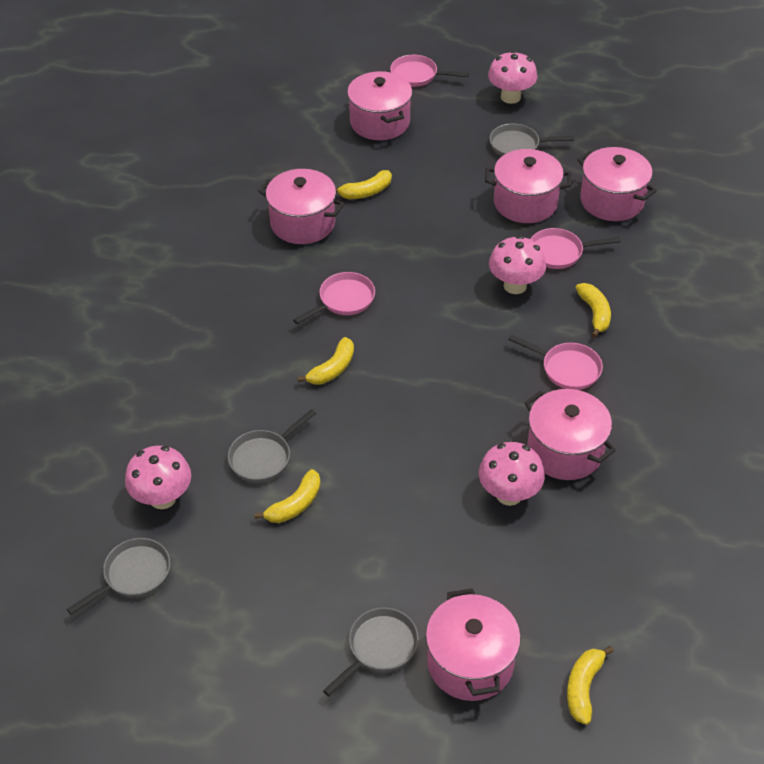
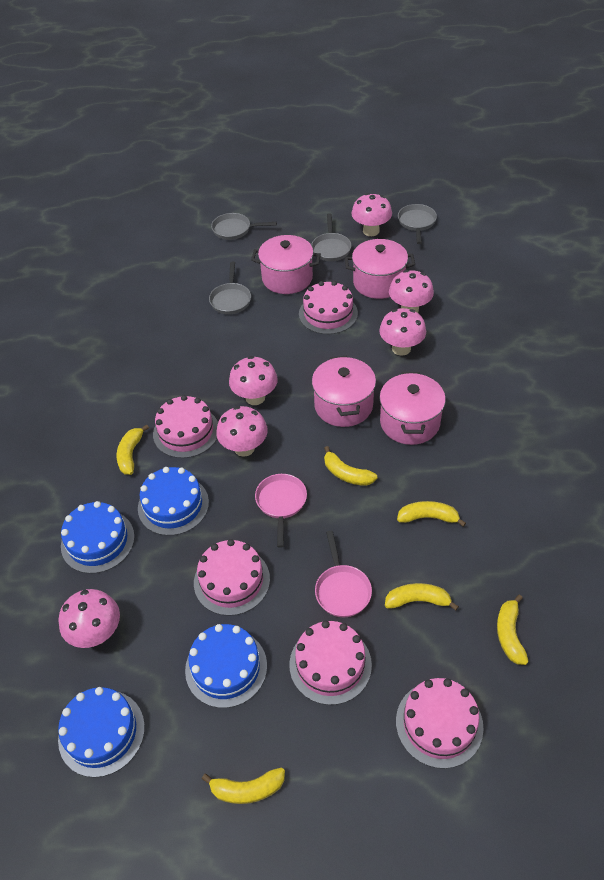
blue cake: none = 0 -> [58,687,145,778] [61,501,135,574] [138,467,209,536] [185,624,267,708] = 4
pink cake: none = 0 -> [153,395,218,458] [194,539,270,616] [289,621,372,705] [299,281,358,334] [396,678,484,769] = 5
pink mushroom: [125,446,191,509] [479,442,545,506] [488,51,537,104] [489,236,546,294] = 4 -> [58,589,120,648] [216,406,268,457] [229,356,278,405] [352,193,392,236] [379,308,426,356] [389,270,434,313] = 6
pink pan: [293,272,375,324] [390,55,469,87] [508,334,603,390] [530,228,621,269] = 4 -> [255,474,307,548] [315,531,372,617] = 2
pink pot: [258,169,344,244] [347,71,412,140] [426,588,521,701] [485,149,571,223] [525,389,616,480] [578,147,657,221] = 6 -> [251,235,321,294] [312,356,376,427] [345,239,415,299] [379,372,446,445] = 4
yellow banana: [254,469,321,523] [297,337,354,385] [335,170,392,199] [567,646,614,725] [575,283,611,338] = 5 -> [117,424,149,475] [202,768,285,804] [324,446,377,486] [385,583,459,610] [397,501,466,527] [497,594,529,665] = 6

